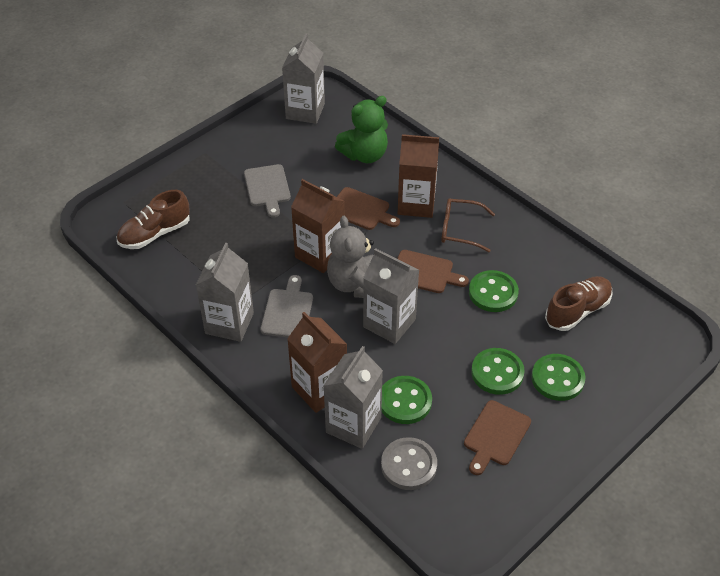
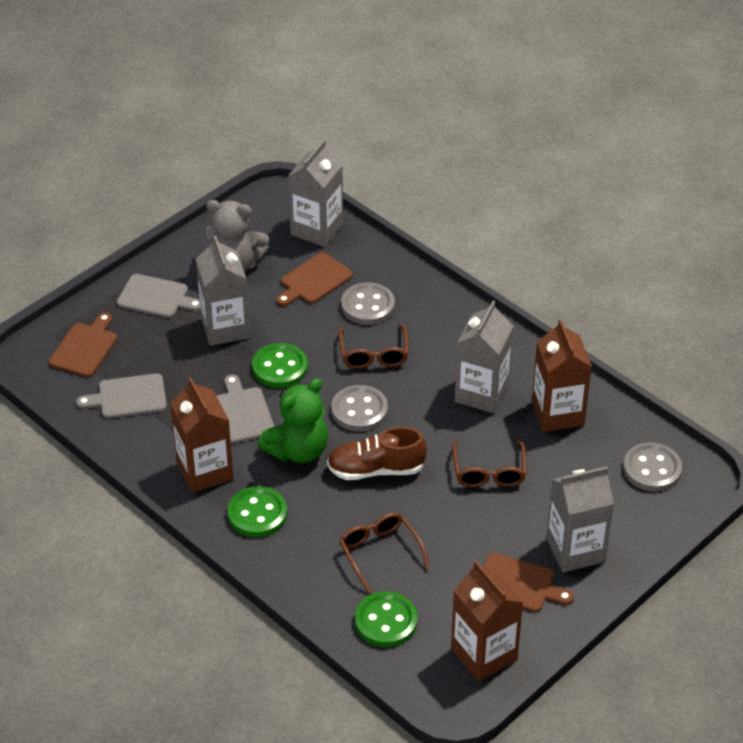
brown glasses: [441,198,495,252] = 1 -> [338,324,408,369] [339,512,429,593] [452,439,526,487] = 3
brown shoe: [117,190,190,249] [545,276,612,331] = 2 -> [327,427,427,480] = 1
green button: [381,376,432,424] [469,270,519,312] [471,348,525,395] [532,354,586,401] = 4 -> [227,486,287,537] [252,343,308,388] [355,592,417,647] = 3
grey button: [381,437,437,490] = 1 -> [331,385,388,432] [341,282,395,325] [623,442,682,492] = 3
grey cutting board: [244,164,291,217] [261,275,313,337] = 2 -> [76,373,167,418] [117,274,200,318] [217,375,275,444] = 3

